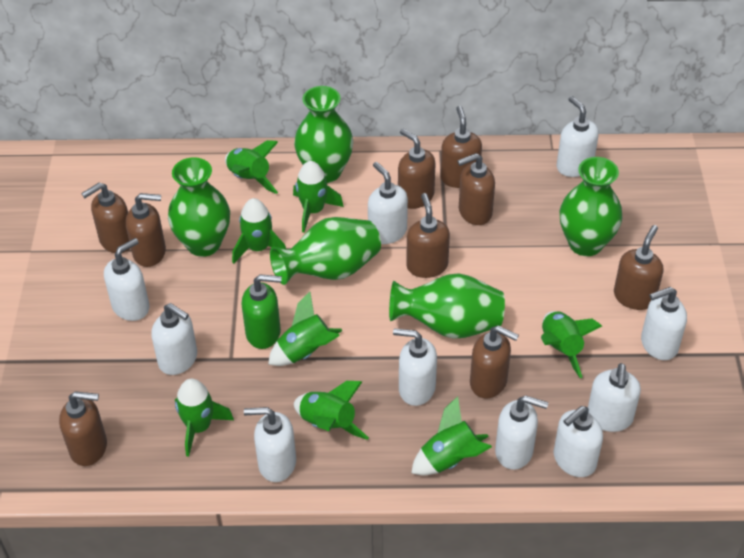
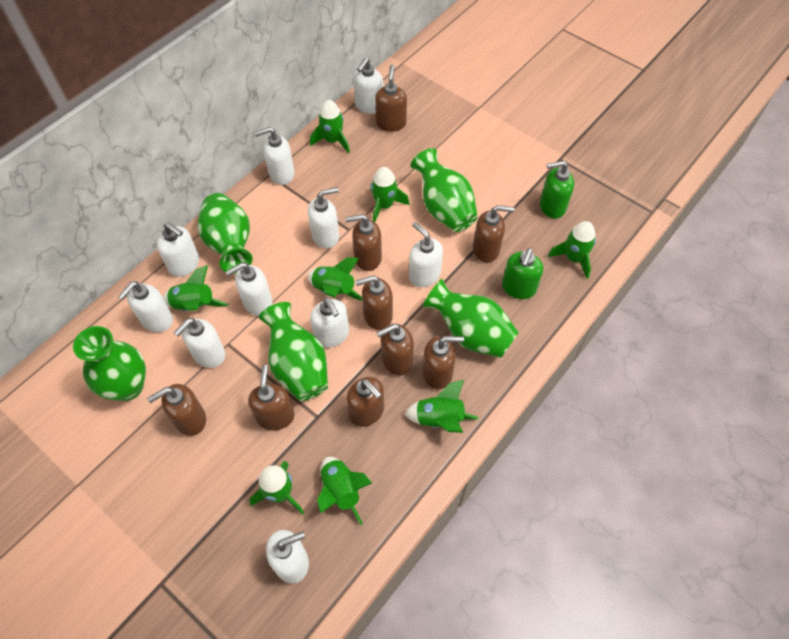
green soap dispenser: [242,274,282,349] = 1 -> [502,248,543,299] [540,161,574,219] = 2

